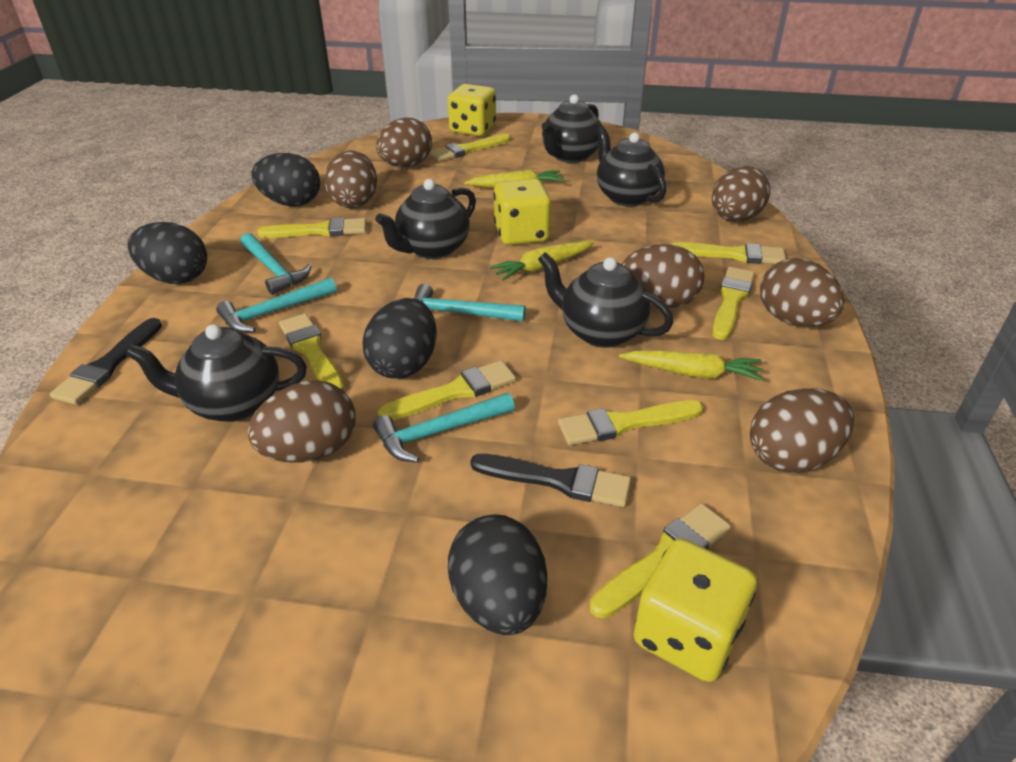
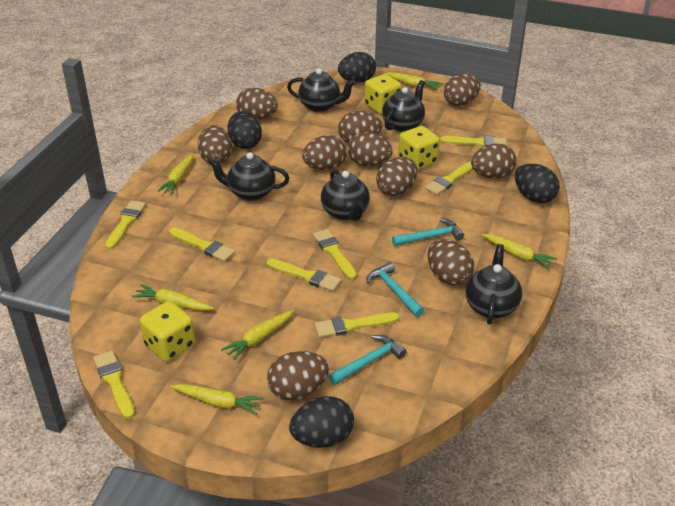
black brush: [50,318,162,405] [470,454,631,507] = 2 -> none = 0
brown egg: [247,380,356,463] [324,150,377,208] [376,117,432,168] [622,244,704,308] [712,166,770,222] [750,388,854,473] [760,258,845,327] = 7 -> [198,125,232,164] [236,88,278,120] [267,351,329,401] [302,135,347,170] [338,111,382,143] [348,132,393,167] [376,157,417,196] [428,239,474,286] [444,73,481,107] [471,143,516,179] = 10
turquoise hammer: [216,277,337,333] [241,233,312,295] [373,393,515,463] [414,284,526,322] = 4 -> [328,335,407,385] [366,262,424,317] [392,218,464,246] = 3
yellow carrot: [464,169,564,188] [489,241,594,281] [619,351,764,381] = 3 -> [132,284,214,311] [158,153,193,194] [170,384,263,415] [221,310,294,360] [384,72,442,90] [481,234,557,269] = 6

